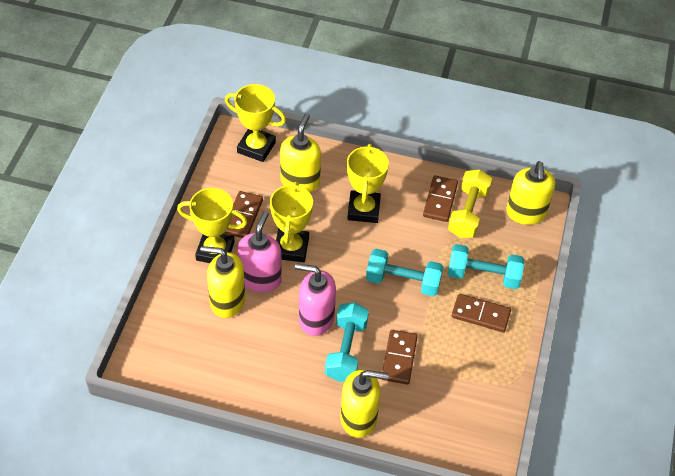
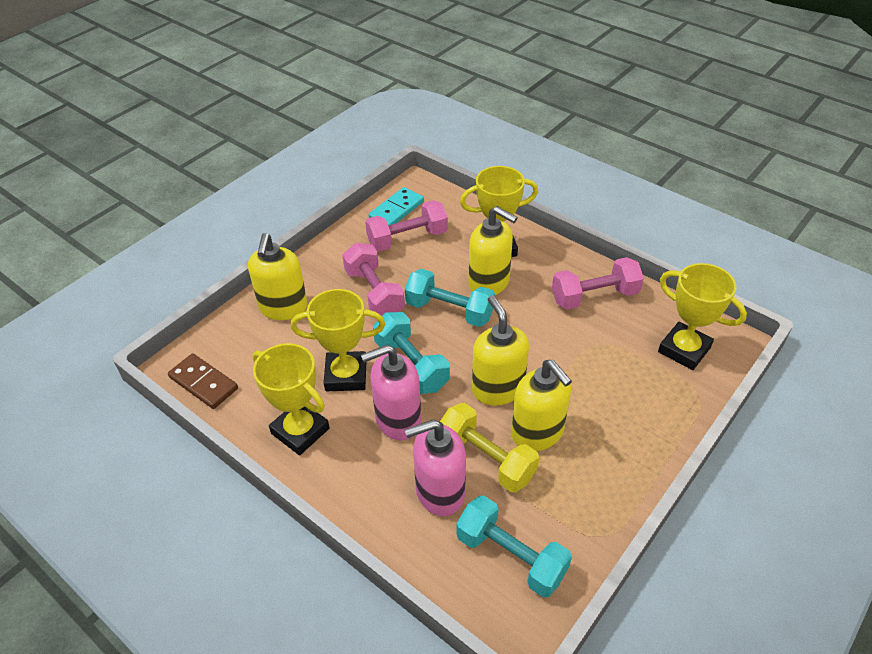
brown domino: [224,191,263,238] [382,330,418,384] [423,175,458,222] [452,294,511,332] = 4 -> [168,353,238,409] = 1
pink dumbbell: none = 0 -> [342,243,405,316] [365,200,448,251] [552,257,644,310] = 3
turquoise domino: none = 0 -> [369,187,424,225] = 1

